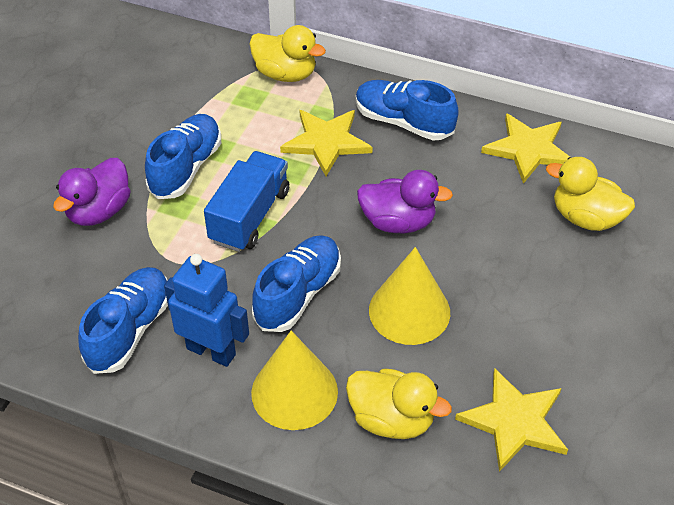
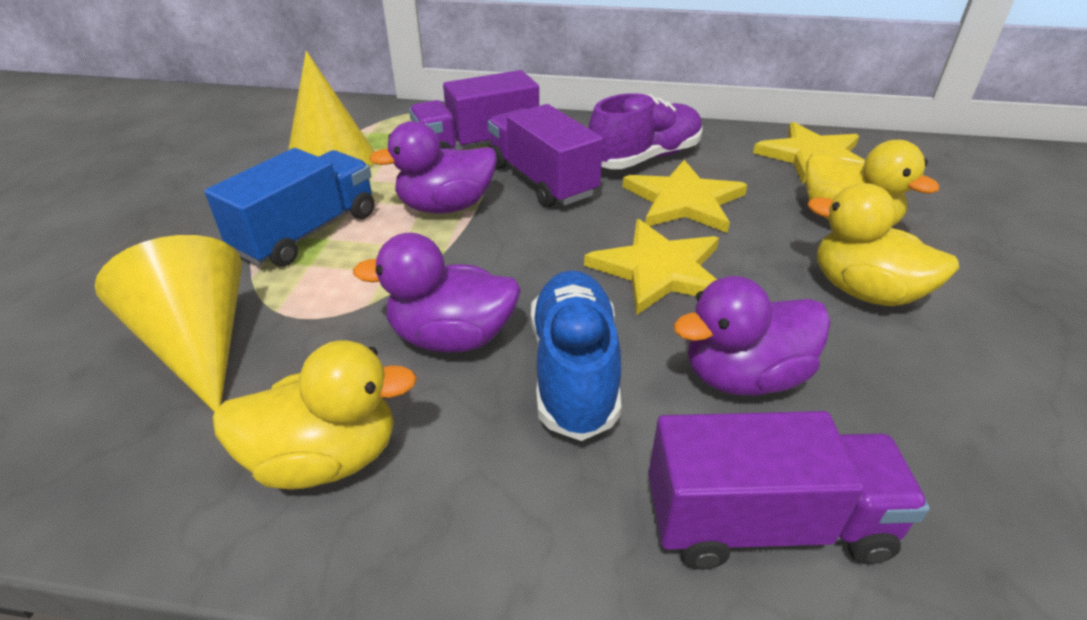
blue robot: [164,254,249,367] = 1 -> none = 0
blue shoe: [78,267,168,374] [145,114,221,199] [252,235,341,332] [356,80,459,141] = 4 -> [531,270,621,441] = 1
purple duck: [53,158,131,226] [357,170,453,234] = 2 -> [353,233,521,353] [369,121,497,213] [673,276,831,396] = 3
purple shoe: none = 0 -> [588,93,703,169] = 1
purple truck: none = 0 -> [409,70,539,150] [488,104,603,207] [648,411,930,570] = 3

